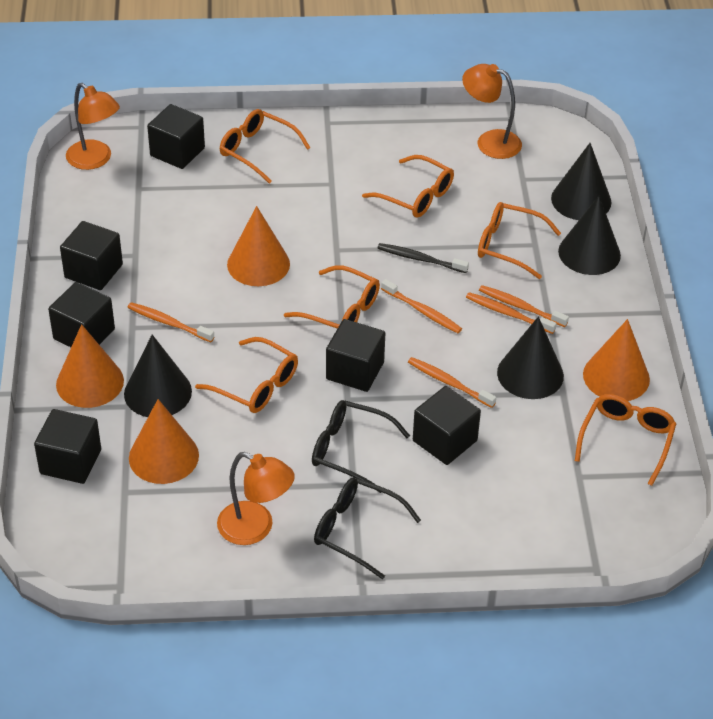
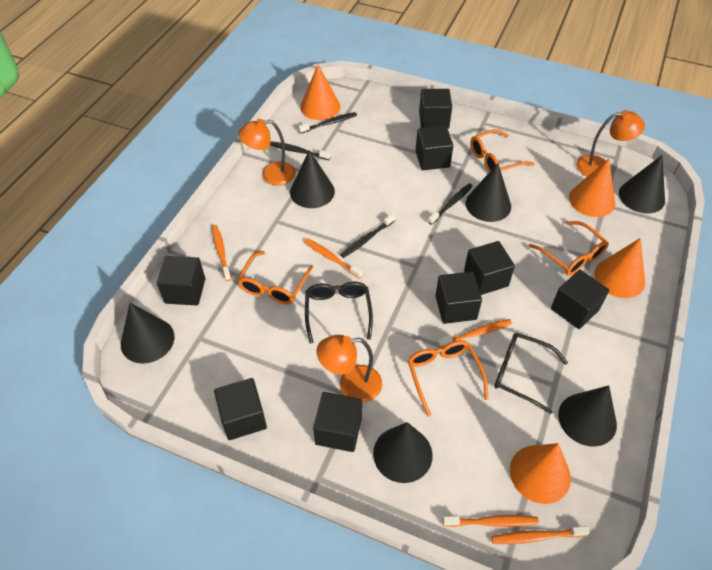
black cone: [124,335,192,417] [497,316,564,399] [551,143,612,220] [558,196,621,275] = 4 -> [121,303,174,363] [290,150,335,208] [373,422,433,483] [466,163,511,222] [558,385,617,447] [619,155,665,213] = 6
black cube: [34,409,101,484] [48,282,115,347] [60,221,123,290] [147,104,205,169] [326,319,385,392] [413,386,481,465] = 6 -> [157,256,205,306] [214,378,267,440] [313,392,362,452] [415,126,453,170] [419,89,452,129] [435,272,482,324] [464,241,515,295] [551,270,609,329] = 8
black toothbrush: [377,243,469,273] = 1 -> [270,141,331,160] [298,112,357,134] [340,214,395,258] [428,183,473,225] = 4
orange glasses: [195,337,298,413] [220,109,311,184] [284,265,380,329] [362,155,454,218] [478,202,561,279] [575,394,676,486] = 6 -> [237,251,313,304] [407,340,489,417] [470,129,535,172] [529,221,609,276] = 4

